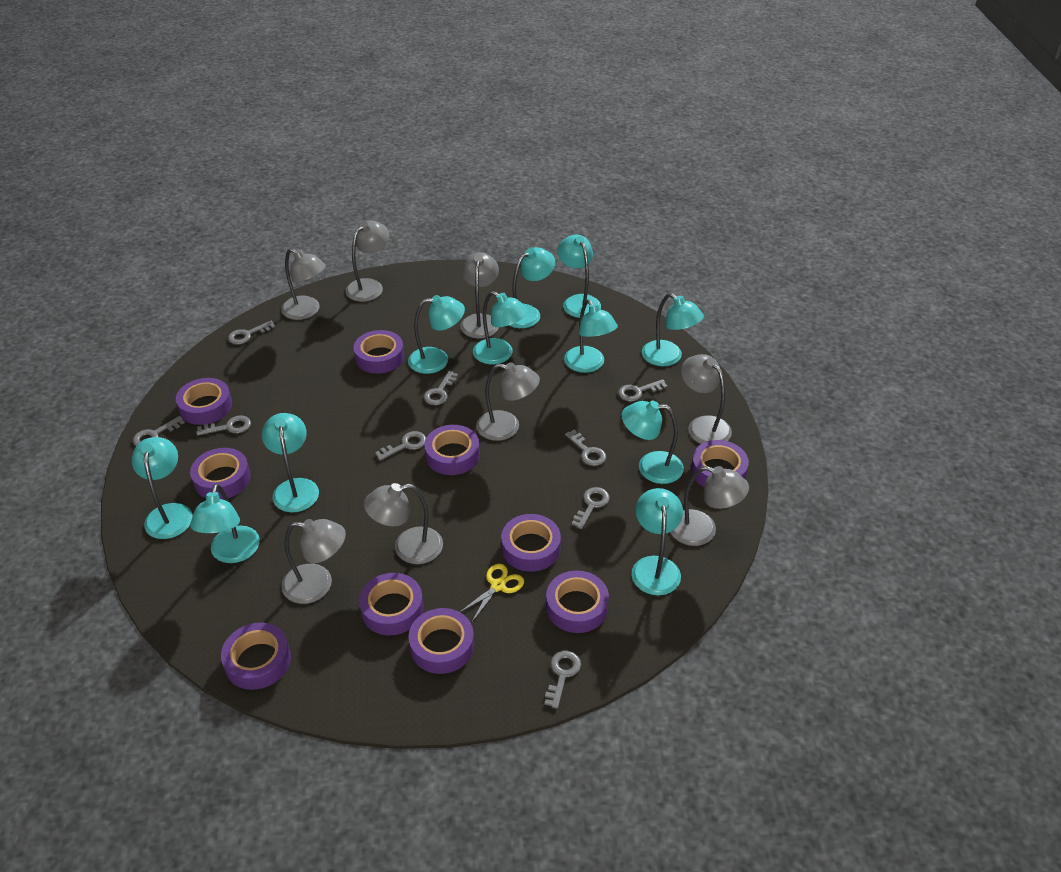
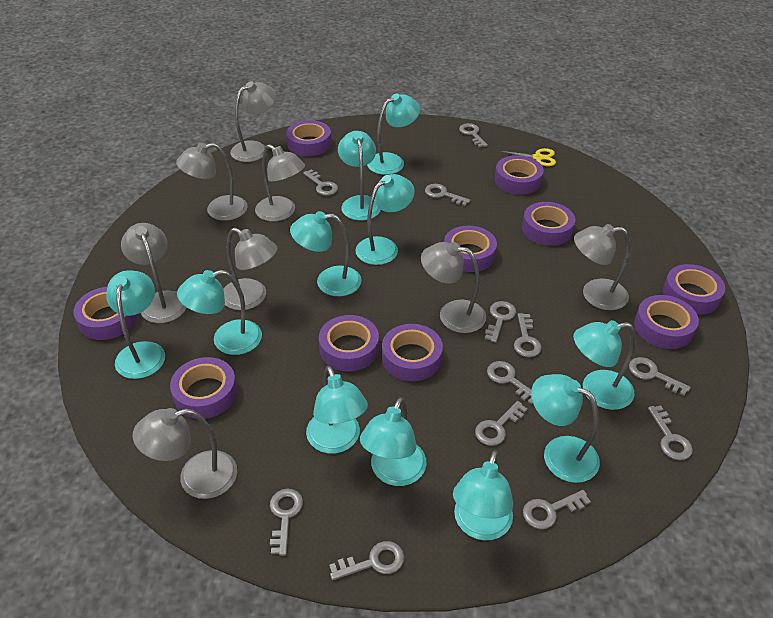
grey key: [133,416,185,446] [196,416,251,436] [228,321,275,344] [375,431,426,461] [424,371,458,405] [545,651,581,709] [565,430,606,466] [572,487,610,529] [618,379,667,401] = 9 -> [270,489,303,556] [303,169,338,196] [329,541,404,580] [425,184,470,206] [459,123,488,148] [475,401,527,446] [485,301,516,343] [487,361,533,404] [514,313,542,357] [523,490,591,529] [629,357,691,396] [648,406,693,460] = 12

